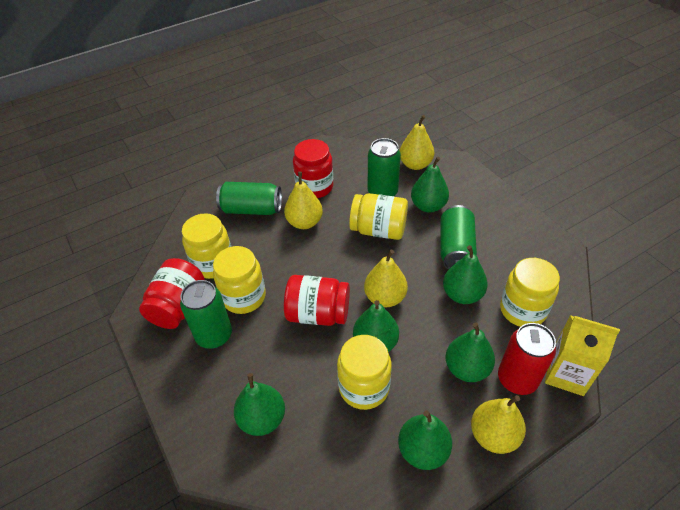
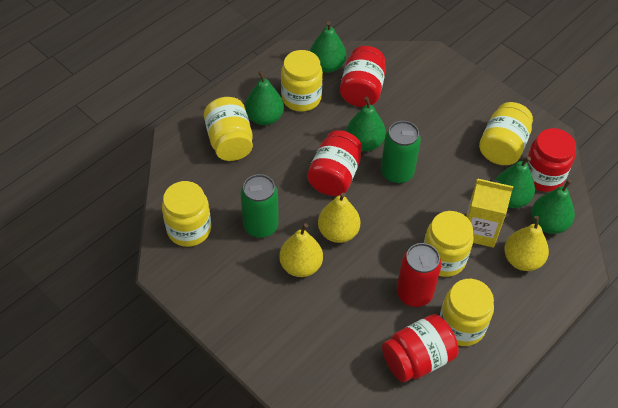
green can: [180,280,232,349] [216,182,282,215] [368,138,401,196] [441,205,477,270] = 4 -> [241,174,279,238] [381,121,421,184] = 2
green pear: [234,373,285,436] [353,300,399,352] [398,411,452,470] [411,157,449,213] [443,245,488,304] [445,322,495,382] = 6 -> [245,71,284,125] [310,21,346,73] [346,97,386,151] [495,157,535,208] [531,179,575,234] = 5
red jar: [139,258,205,329] [284,275,350,326] [293,139,333,198] = 3 -> [307,130,362,196] [340,46,386,107] [382,314,459,382] [526,128,576,192] = 4
yellow jar: [182,213,231,279] [213,246,266,314] [337,335,392,410] [349,193,408,240] [500,258,560,327] = 5 -> [162,181,211,247] [204,97,253,161] [281,50,323,112] [424,211,474,277] [440,279,494,346] [479,102,533,165] = 6
yellow pear: [284,172,323,229] [364,250,408,307] [400,115,434,170] [471,395,526,454] = 4 -> [279,223,323,277] [318,193,360,243] [504,216,549,271] = 3

